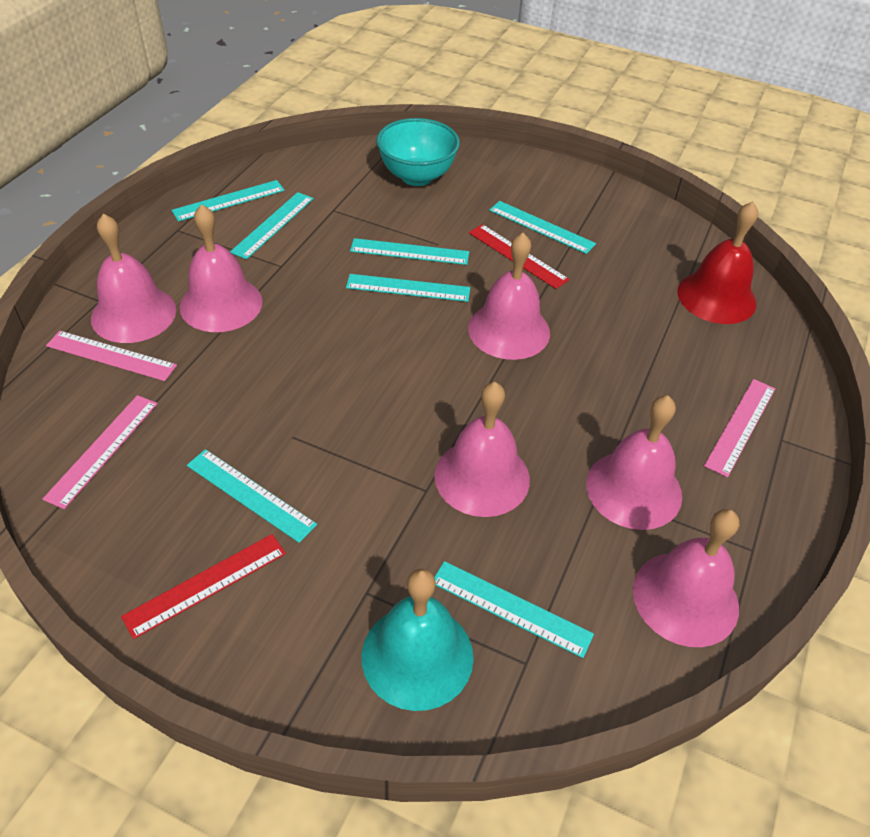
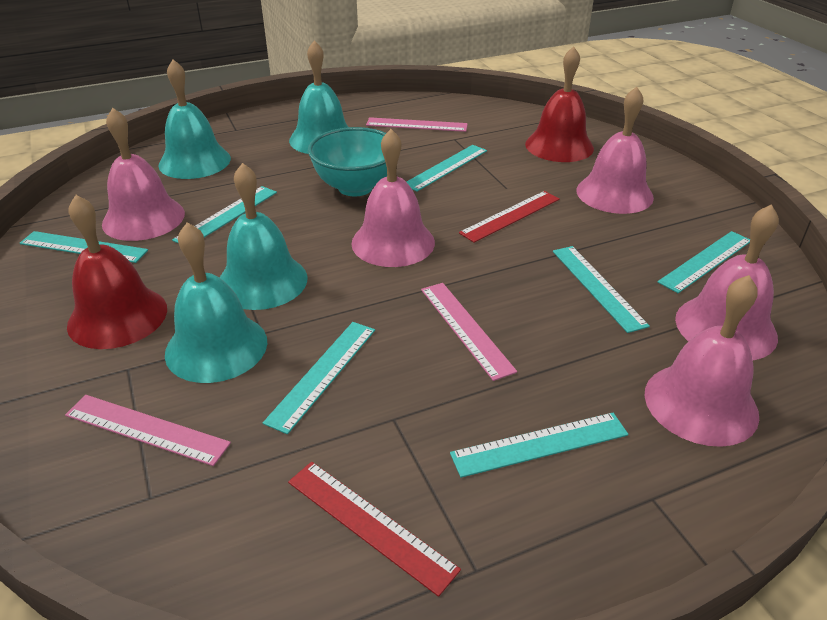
pink bell: [91,214,176,343] [180,204,263,332] [434,382,530,517] [468,233,550,360] [586,395,682,530] [633,509,739,647] = 6 -> [102,108,185,241] [351,129,435,267] [576,87,654,214] [645,275,759,447] [675,204,779,360] = 5
red bell: [677,201,758,324] = 1 -> [67,195,167,349] [525,46,594,162] = 2
turquoise bell: [362,569,474,711] = 1 -> [158,60,231,179] [165,222,267,383] [220,163,307,310] [289,41,348,154] = 4

